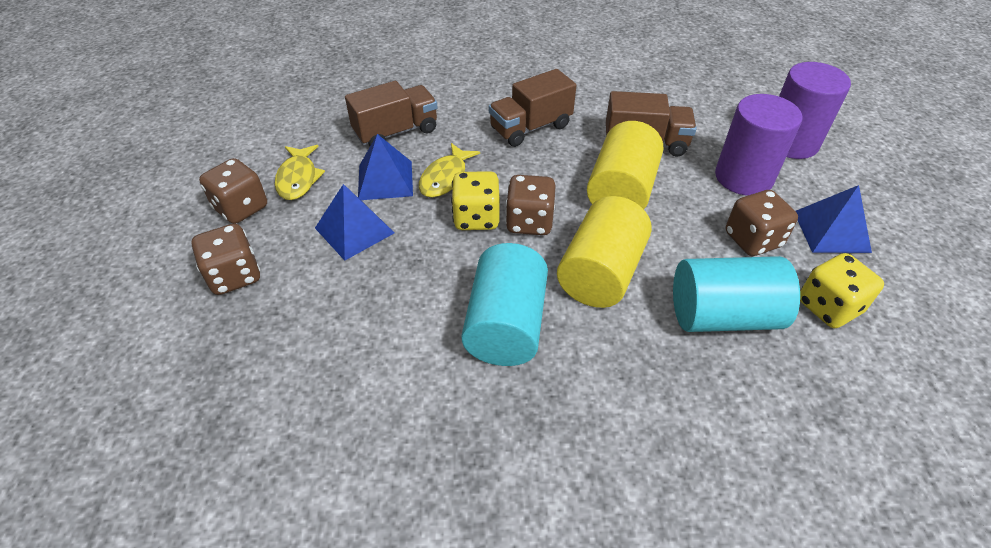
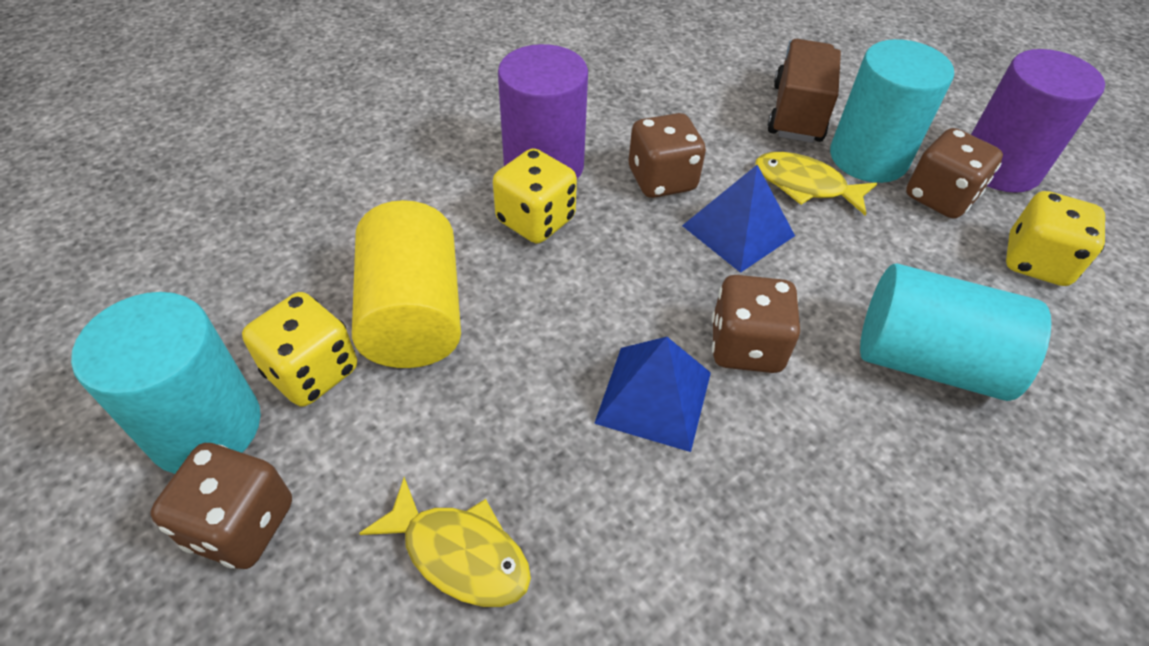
blue pyramid: [315,184,394,261] [358,134,413,200] [796,185,872,253] = 3 -> [594,337,711,452] [682,165,795,273] = 2
brown truck: [345,81,438,146] [489,69,576,147] [606,91,697,157] = 3 -> [768,39,841,143] = 1
turquoise cylinder: [461,243,548,366] [673,256,800,332] = 2 -> [71,292,261,474] [830,39,954,183] [860,263,1051,401] = 3
yellow cylinder: [557,196,652,308] [587,121,663,209] = 2 -> [352,200,461,368] = 1
yellow dice: [451,171,500,230] [800,253,884,328] = 2 -> [242,292,357,407] [493,148,577,243] [1006,191,1105,286] = 3

